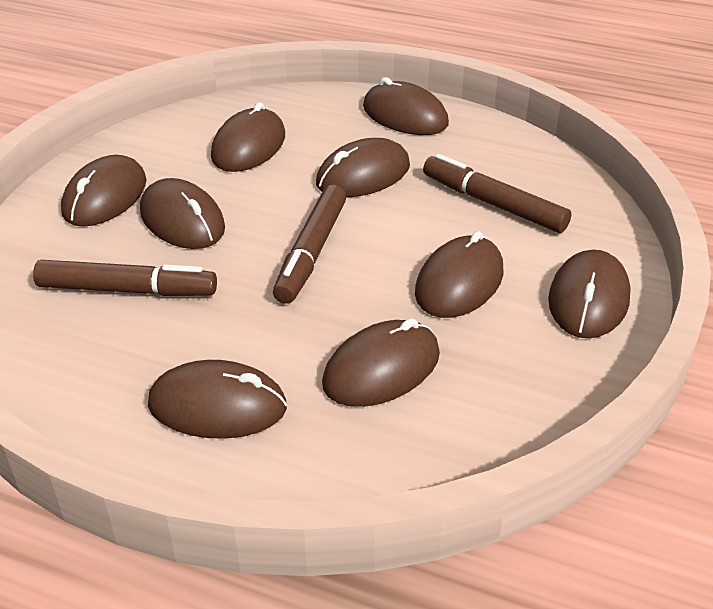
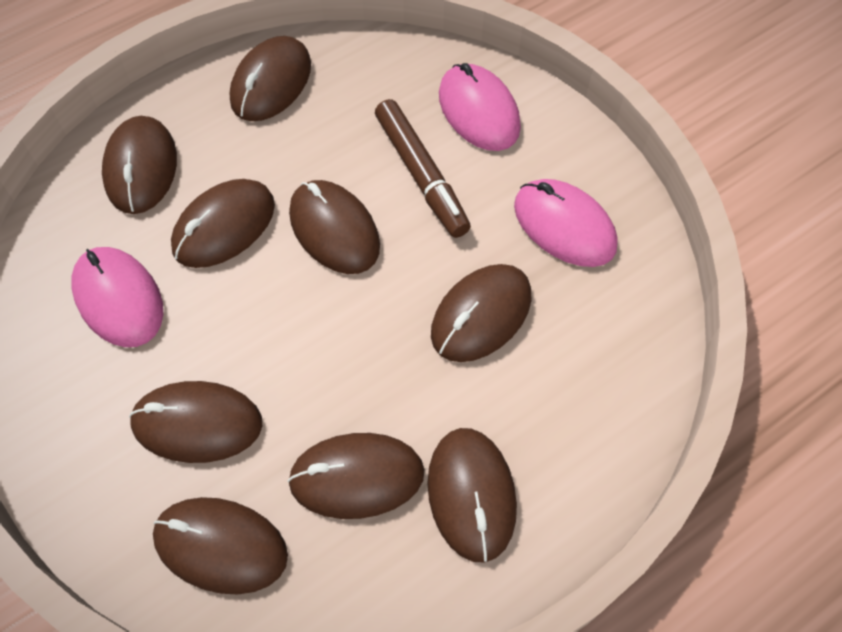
brown marker: [33,260,217,296] [273,185,346,304] [423,154,571,233] = 3 -> [375,99,471,238] = 1
pink mouse: none = 0 -> [71,247,163,347] [439,63,521,151] [514,179,617,267] = 3

